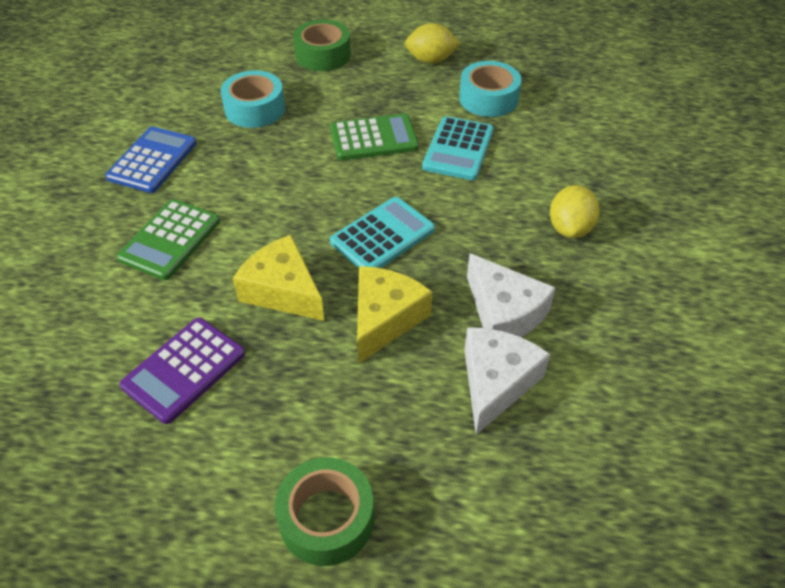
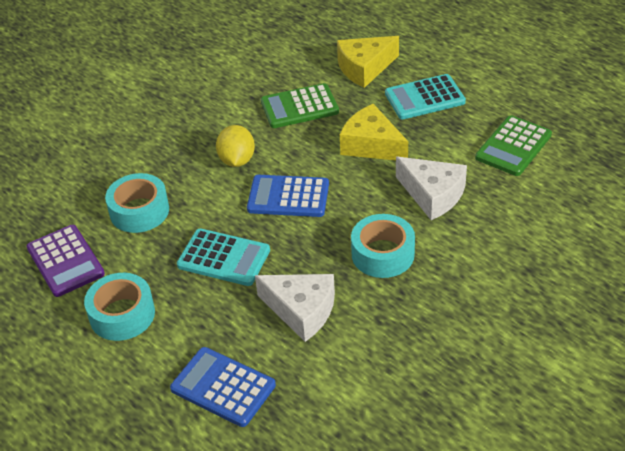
blue calculator: [105,126,197,193] = 1 -> [170,347,276,427] [247,175,329,217] = 2
green tape: [275,457,374,566] [293,20,351,71] = 2 -> none = 0
turquoise tape: [221,70,285,128] [459,61,521,117] = 2 -> [84,273,155,341] [105,173,169,233] [351,214,415,278] = 3
yellow lemon: [405,23,461,64] [550,185,600,238] = 2 -> [216,125,255,167] = 1

